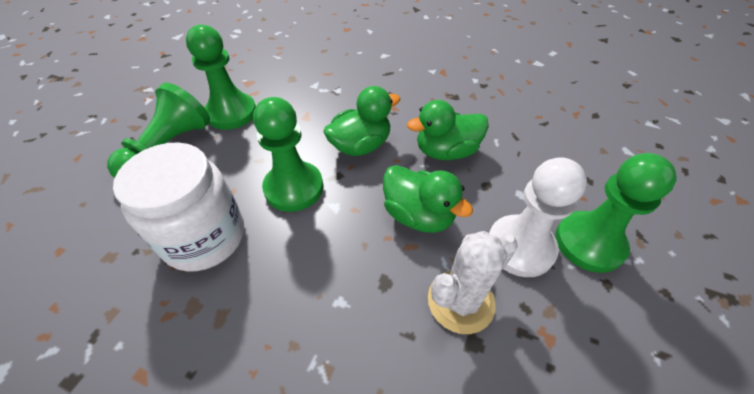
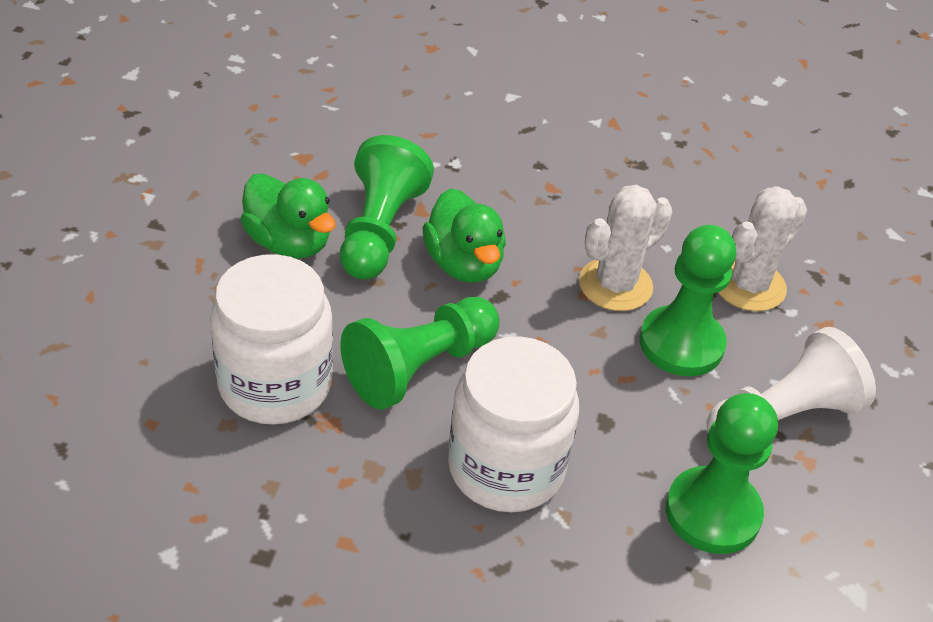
green duck: [323,86,400,156] [383,165,473,233] [407,100,489,160] = 3 -> [240,173,336,259] [422,188,506,283] = 2
white cactus: [428,231,518,334] = 1 -> [579,185,672,311] [718,186,807,311] = 2
white jar: [113,142,244,272] = 1 -> [210,254,333,425] [448,336,579,512] = 2

